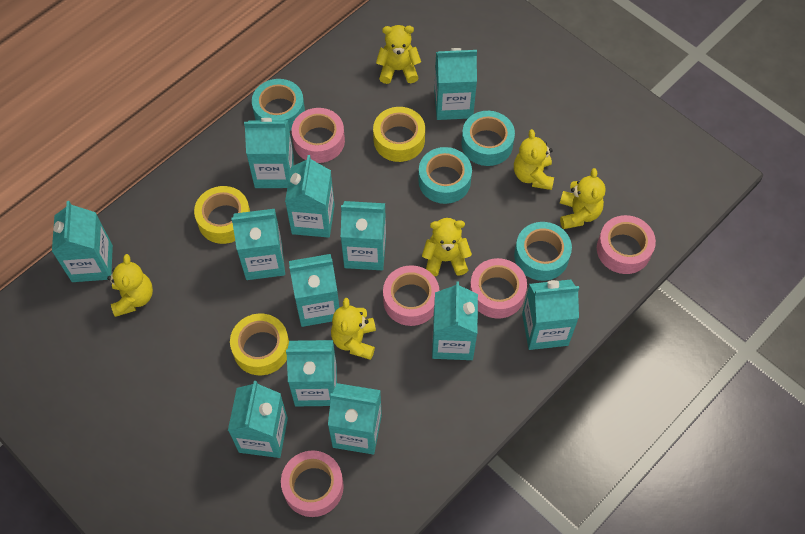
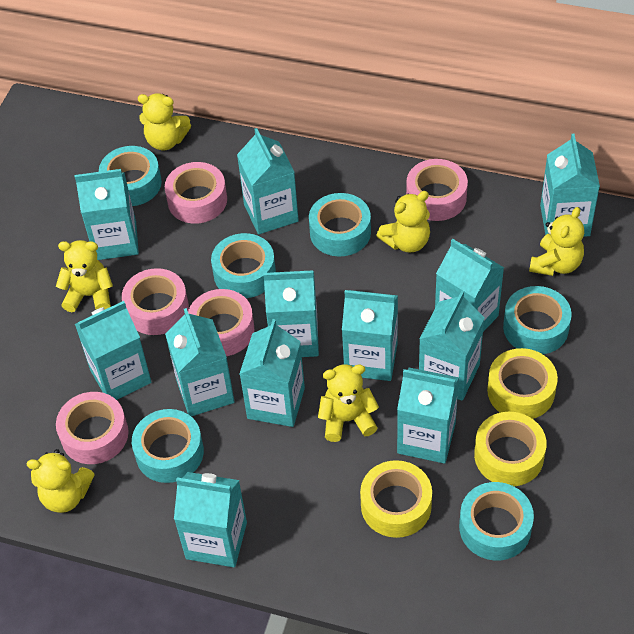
turquoise tape: [252,79,305,131] [418,147,472,204] [461,111,515,166] [514,222,572,281] = 4 -> [99,146,162,206] [132,409,204,483] [211,233,276,298] [309,193,371,257] [459,482,534,560] [503,286,572,354] = 6

